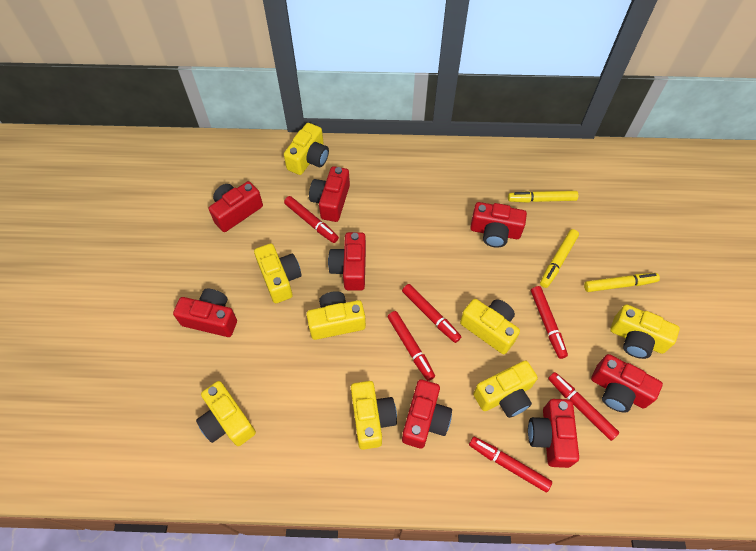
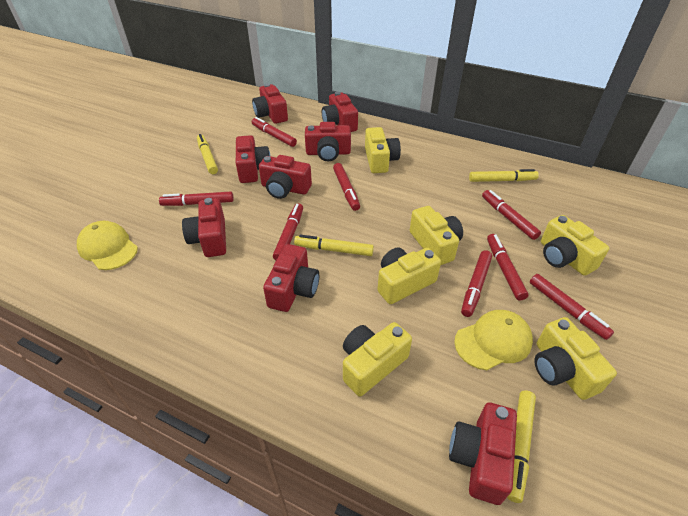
red marker: [284,196,339,243] [388,311,435,381] [402,284,461,343] [469,436,552,492] [531,286,568,359] [548,372,619,441] = 6 -> [159,191,234,206] [252,117,297,147] [273,203,303,260] [333,163,360,211] [461,250,492,317] [482,190,541,240] [487,234,529,301] [530,274,614,340] = 8
yellow camera: [196,381,256,446] [254,243,302,303] [284,123,329,175] [307,291,366,340] [351,381,397,450] [460,299,520,354] [473,360,538,418] [610,304,680,359] = 8 -> [343,322,412,397] [365,127,401,173] [377,247,441,304] [410,206,463,265] [534,317,617,400] [541,215,609,276] = 6
yellow cap: none = 0 -> [77,221,138,270] [454,310,533,370] = 2
yellow marker: [508,191,578,203] [540,229,579,288] [584,273,660,292] = 3 -> [197,134,218,174] [294,235,374,256] [469,169,539,182] [507,390,536,503] = 4

